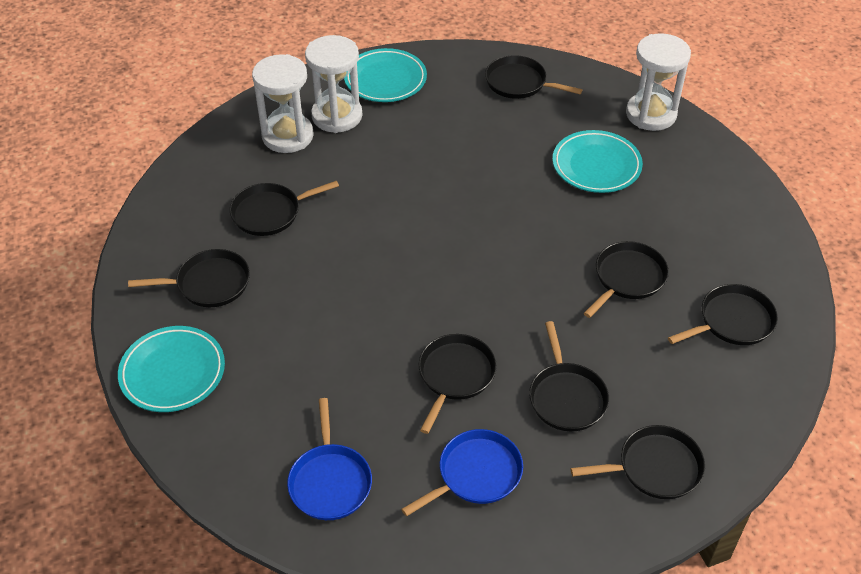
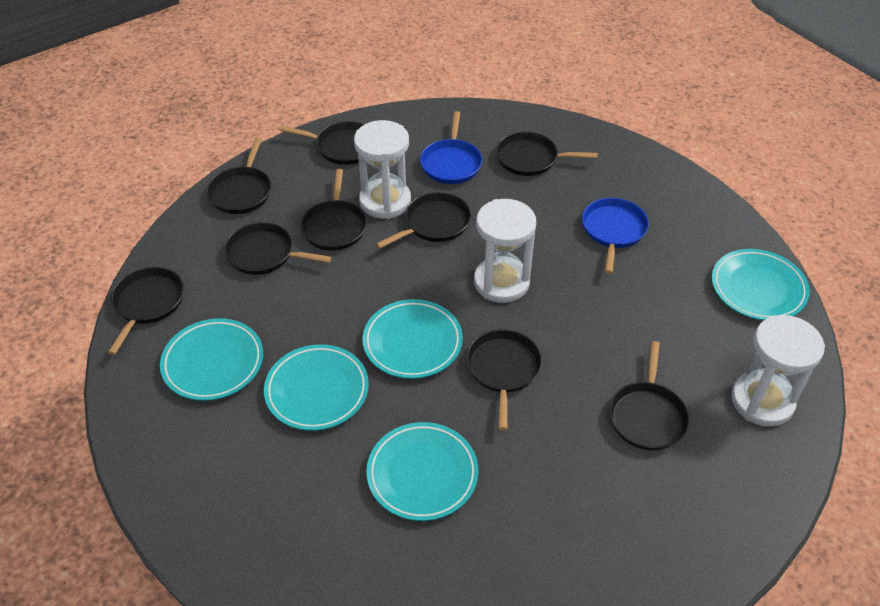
black pan: [128,249,250,307] [230,181,339,236] [419,334,497,434] [485,55,582,99] [529,321,609,431] [571,425,705,499] [584,241,669,318] [668,284,778,345] = 8 -> [108,267,184,355] [206,138,271,214] [224,222,332,275] [279,121,365,165] [300,169,367,251] [376,192,471,249] [466,329,542,430] [496,132,598,176] [609,341,689,450] = 9
turquoise plate: [118,326,225,412] [344,48,427,102] [552,130,643,193] = 3 -> [160,318,263,401] [264,344,369,431] [362,299,463,379] [366,422,478,521] [712,249,810,320] = 5

